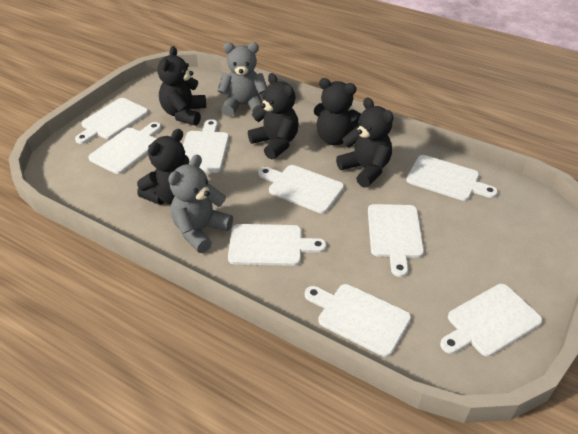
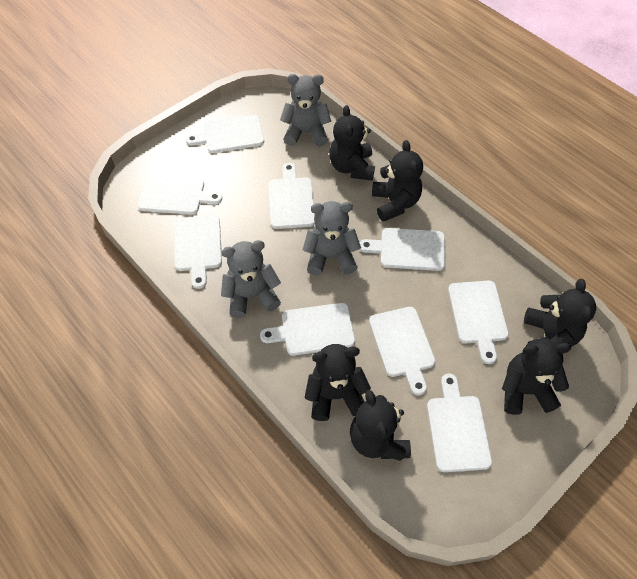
black teddy bear: [137,129,189,205] [157,46,206,126] [248,73,299,160] [314,78,361,146] [336,97,394,188] = 5 -> [305,344,371,421] [329,105,375,181] [350,390,411,461] [372,140,423,222] [502,339,571,415] [524,279,596,347] = 6
grey teddy bear: [168,154,233,253] [217,42,267,117] = 2 -> [221,240,281,318] [280,74,331,147] [302,201,361,276] = 3

